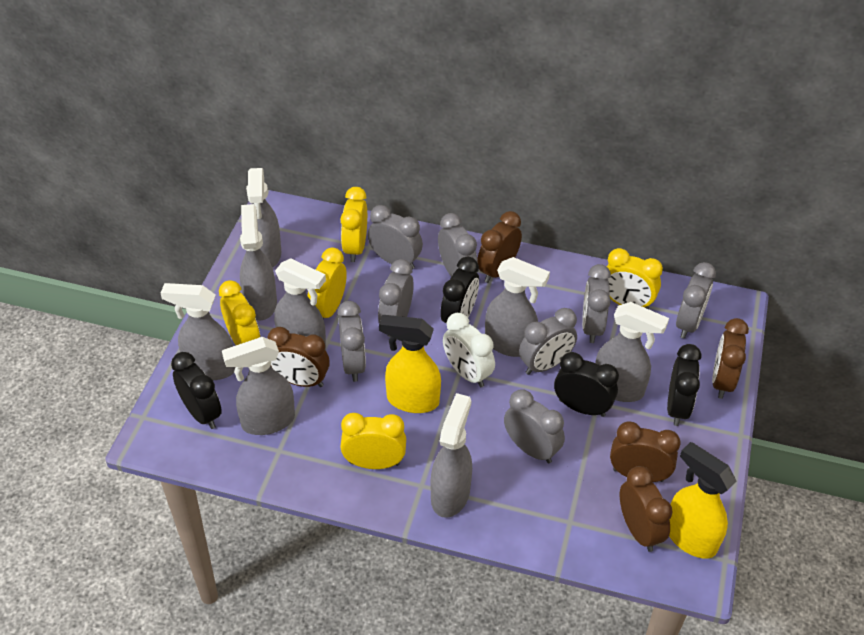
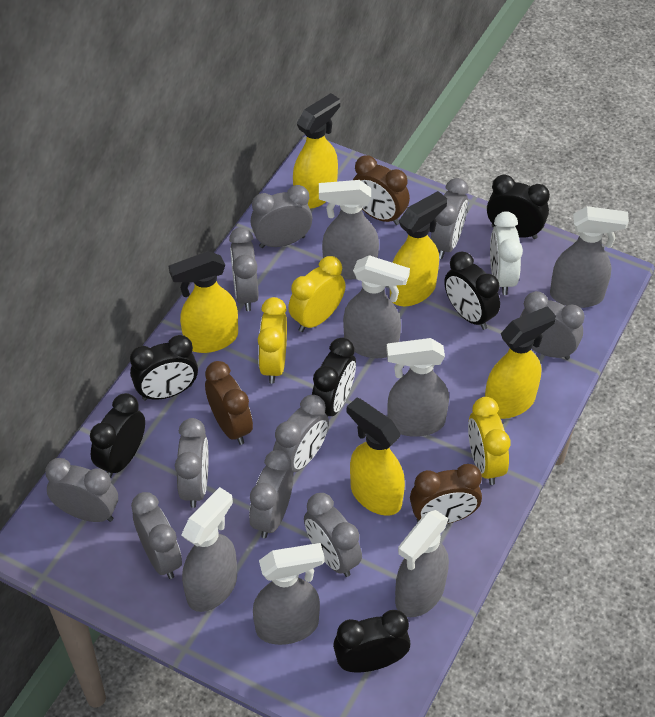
black clock: [171,352,222,429] [440,256,479,323] [554,352,619,417] [667,344,701,426] = 4 -> [90,393,145,478] [130,335,198,400] [312,338,356,416] [333,610,411,672] [444,252,500,330] [487,175,550,239] = 6
brown clock: [268,327,330,387] [477,211,522,283] [610,421,681,482] [620,466,672,552] [712,318,749,399] = 5 -> [205,361,253,445] [353,155,410,225] [410,464,482,524] = 3
grey clock: [337,301,366,382] [368,205,423,269] [378,259,414,337] [438,213,478,277] [504,389,565,463] [519,308,577,375] [582,264,611,343] [676,262,716,339] = 8 -> [45,458,118,522] [131,492,182,579] [175,418,209,508] [229,227,259,311] [249,450,294,538] [250,185,313,248] [273,395,329,472] [304,493,362,577] [431,178,469,259] [519,291,584,360] = 10
grey spray bottle: [161,283,236,380] [222,337,295,435] [240,204,277,320] [246,168,281,268] [274,258,326,351] [431,393,472,518] [485,257,550,357] [595,302,669,402] = 8 -> [181,487,237,612] [253,543,324,645] [319,180,379,279] [343,255,410,358] [386,338,449,437] [395,510,449,617] [550,206,629,308] = 7
yellow clock: [219,280,260,345] [307,247,346,320] [340,413,406,469] [341,187,367,262] [607,248,663,309] = 5 -> [258,297,287,384] [288,256,346,332] [468,397,510,485] = 3
yellow spray bottle: [379,315,441,413] [669,442,736,559] = 2 -> [168,251,238,353] [293,93,340,209] [347,398,405,516] [390,191,447,306] [485,306,556,419] = 5

